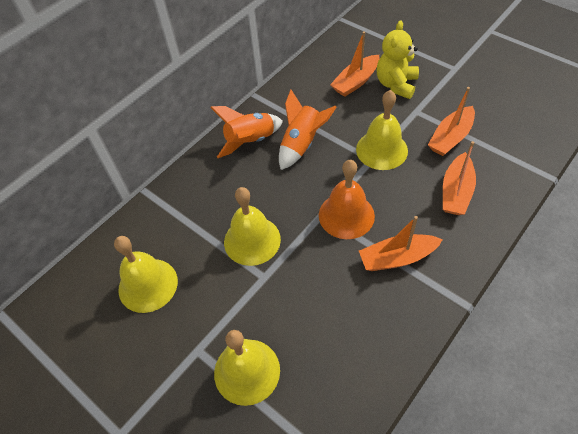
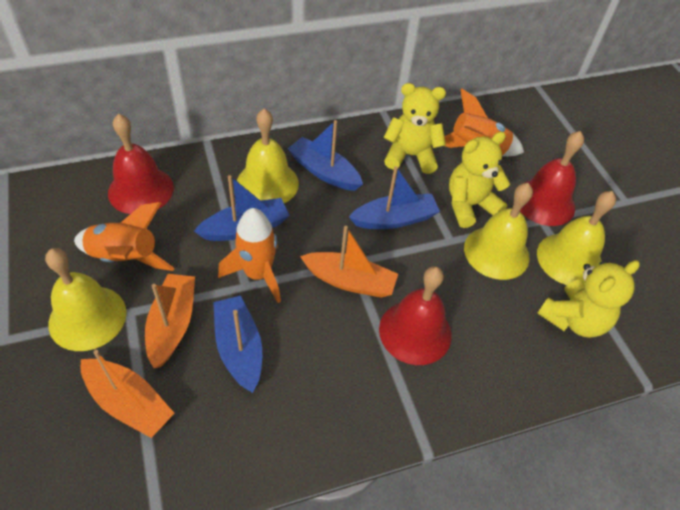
blue boat: none = 0 -> [194,175,290,241] [213,296,262,393] [288,120,363,191] [349,166,440,229] = 4
orange bell: [319,160,375,239] = 1 -> none = 0
orange boat: [330,31,380,97] [359,216,443,271] [428,87,475,156] [443,141,476,215] = 4 -> [81,350,174,438] [145,274,195,368] [300,226,398,298] = 3
orange rocket: [210,106,283,158] [279,89,336,170] = 2 -> [74,202,175,271] [218,208,281,303] [444,89,524,156] = 3
red bell: none = 0 -> [108,114,174,214] [379,266,452,365] [520,131,584,226] = 3
yellow teddy bear: [377,20,419,99] = 1 -> [384,83,446,174] [449,132,510,228] [537,260,640,338] = 3

